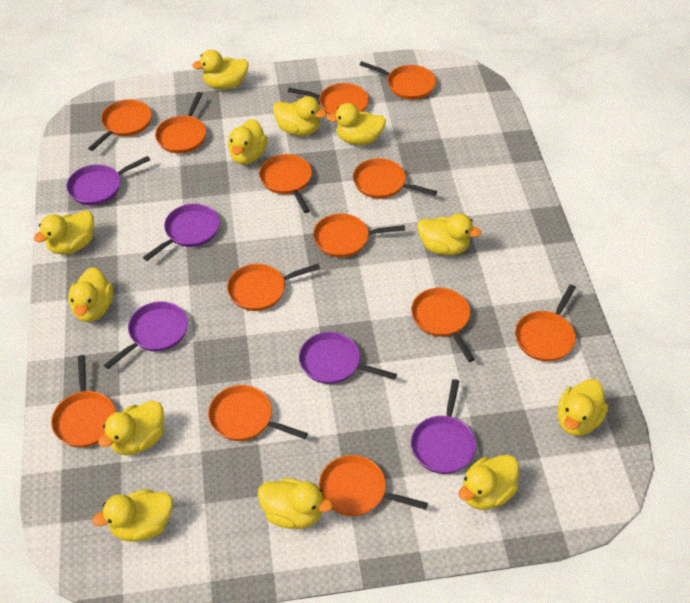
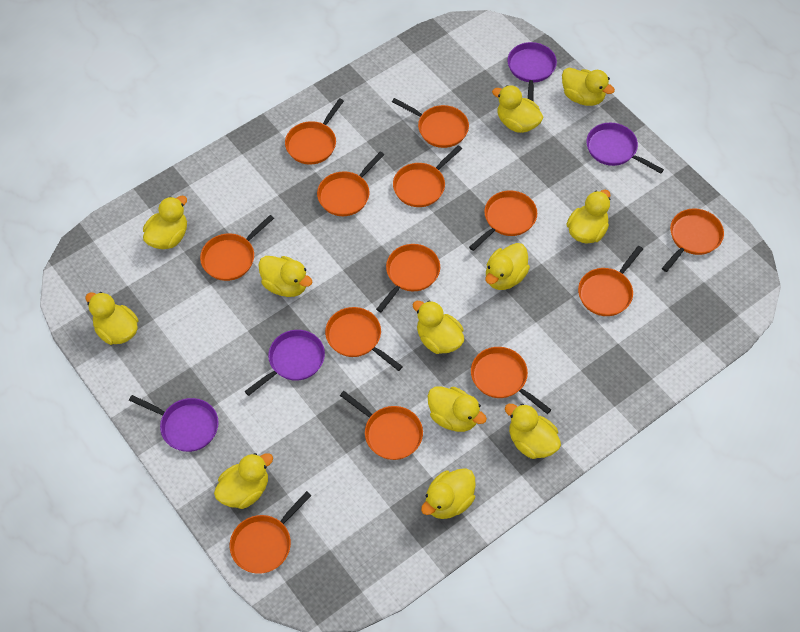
purple pan: [67,156,150,205] [104,301,188,369] [143,204,220,261] [299,332,397,384] [411,379,476,474] = 5 -> [129,395,218,452] [245,330,325,396] [507,42,557,101] [587,123,664,174] = 4

